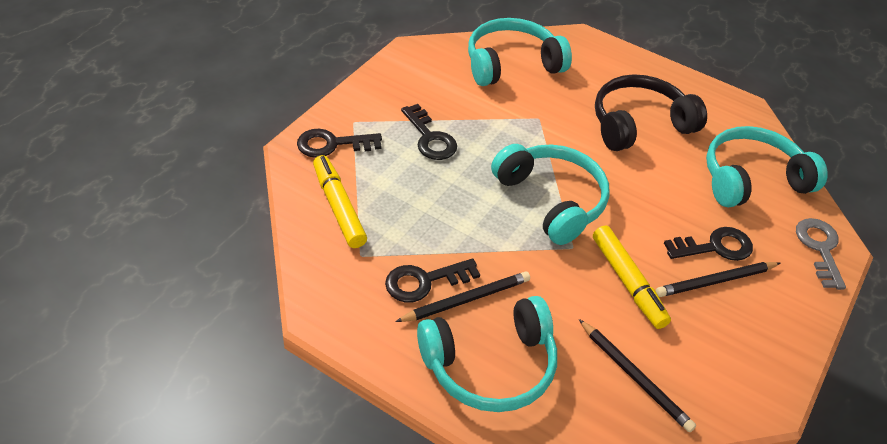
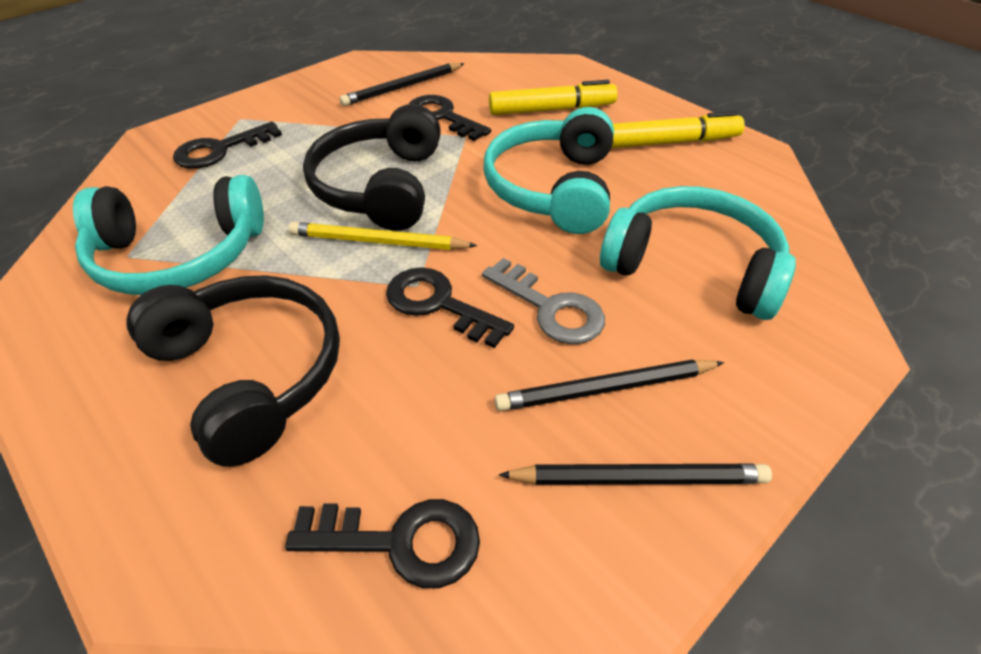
black headphones: [595,74,707,151] = 1 -> [126,275,340,467] [303,104,441,231] = 2
turquoise headphones: [417,296,557,412] [468,18,572,86] [491,144,610,245] [706,126,828,207] = 4 -> [73,175,264,295] [483,107,614,234] [600,186,796,320] = 3
yellow pencil: none = 0 -> [288,222,477,250] = 1

